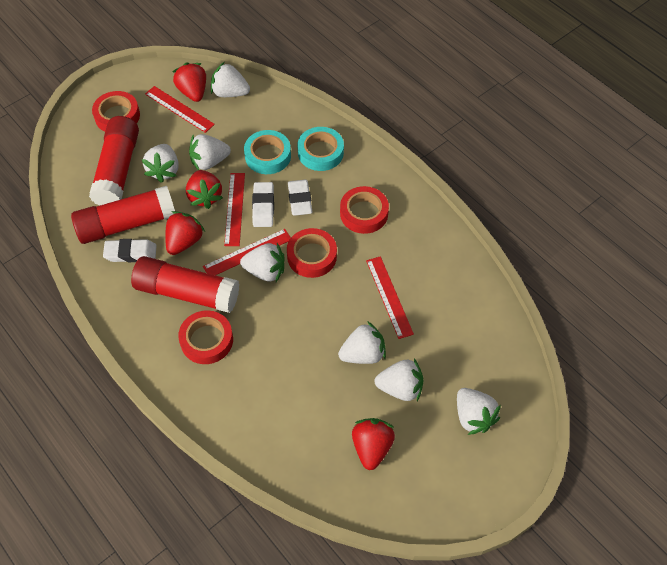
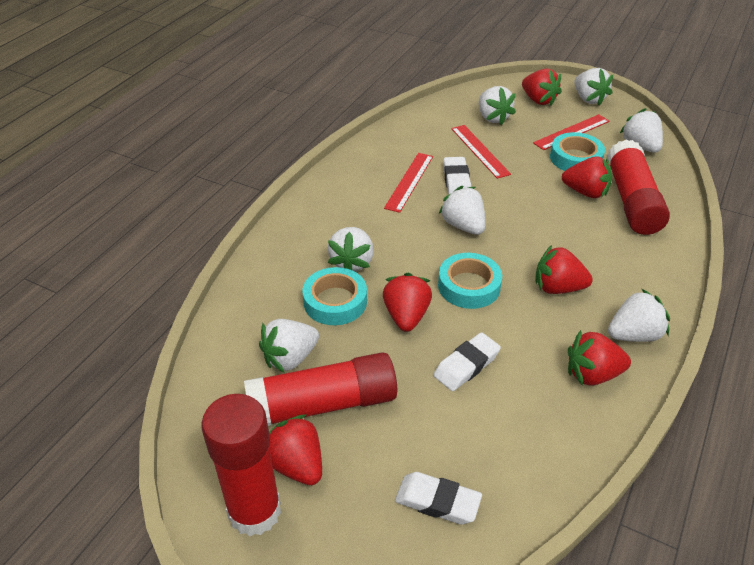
red ruler: [145,86,215,133] [203,229,291,275] [224,173,245,246] [366,256,414,339] = 4 -> [384,153,433,213] [451,125,511,179] [533,114,610,150] = 3
red strawberry: [165,211,205,255] [172,63,206,102] [186,170,223,209] [352,418,395,470] = 4 -> [269,414,322,485] [383,273,432,332] [522,69,562,106] [535,245,593,294] [562,156,612,198] [568,330,631,386] = 6
red tape: [92,91,140,132] [178,310,233,364] [287,228,337,278] [340,186,389,234] = 4 -> none = 0
turquoise tape: [244,130,291,174] [297,127,344,171] = 2 -> [302,267,367,325] [438,253,502,309] [550,132,605,171] = 3

